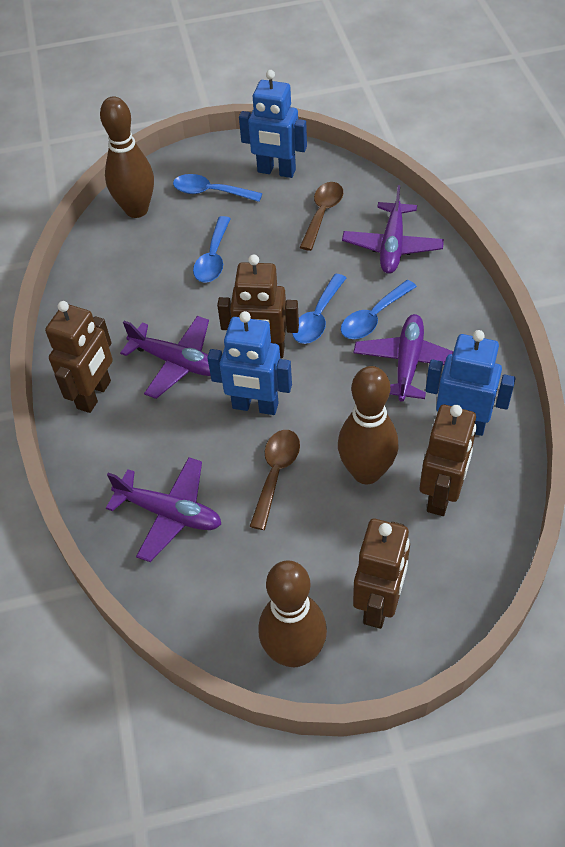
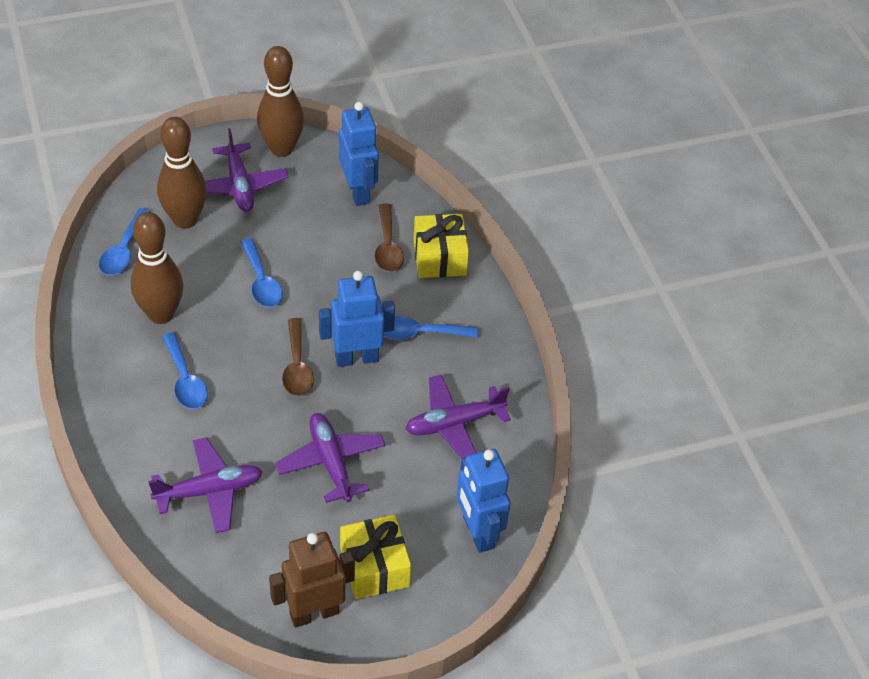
brown robot: [45,301,113,413] [217,255,299,358] [353,519,410,629] [420,405,477,516] = 4 -> [269,532,355,628] = 1
yellow gift: none = 0 -> [340,515,411,599] [413,214,469,278] = 2

